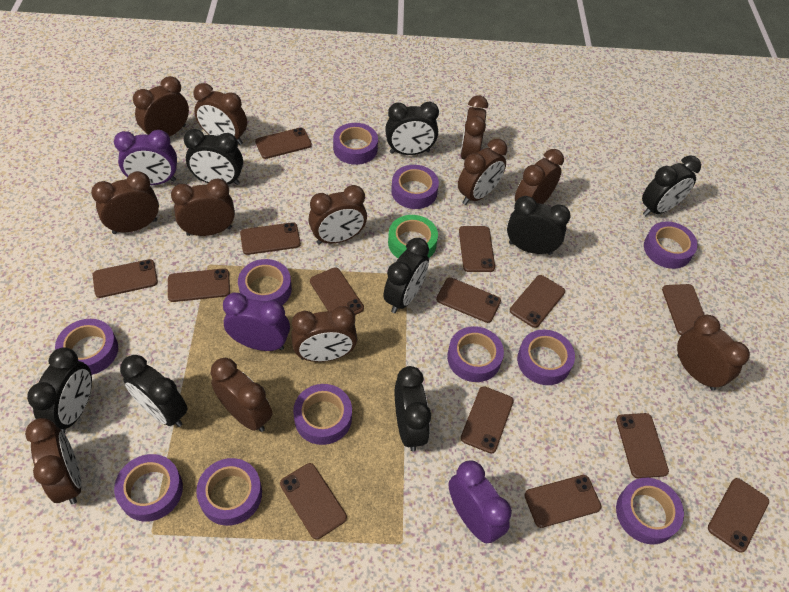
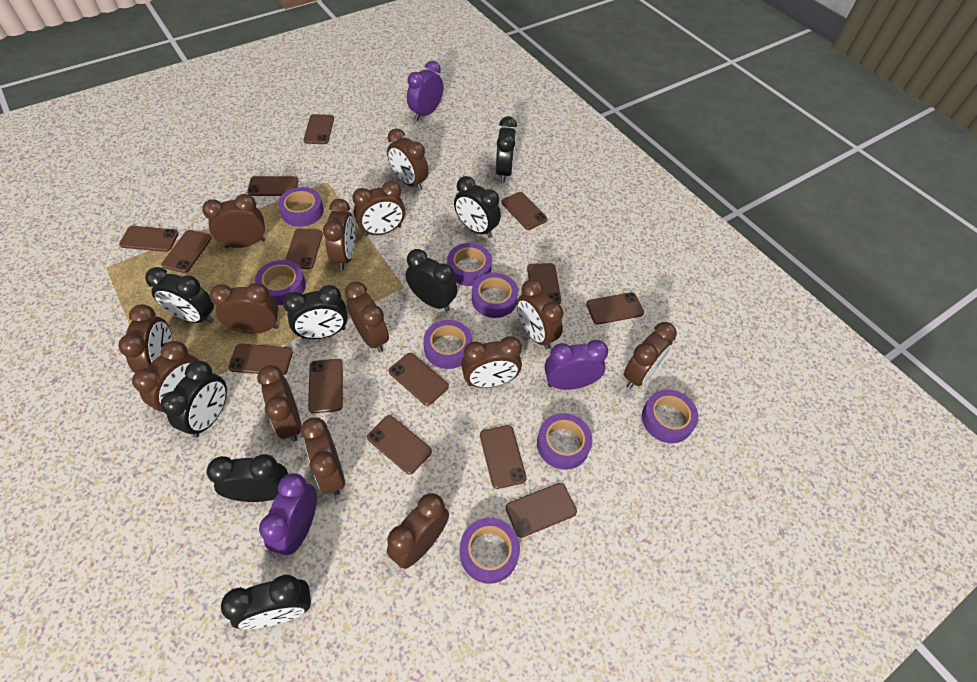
brown clock: [25,418,81,504] [91,171,159,234] [133,76,189,137] [171,178,235,236] [194,83,247,145] [211,358,272,432] [291,306,357,362] [308,185,367,244] [458,139,507,205] [460,95,488,160] [515,149,564,204] [677,315,750,391] = 12 -> [118,304,173,373] [132,341,199,412] [202,194,266,248] [210,283,279,334] [257,365,302,442] [300,417,345,495] [323,199,355,270] [345,282,389,352] [352,181,405,237] [387,128,429,191] [387,493,449,569] [461,336,522,388] [517,279,563,349] [624,322,677,389] = 14
green tape: [388,215,438,258] = 1 -> none = 0
purple tape: [55,319,118,375] [114,454,183,522] [196,458,262,526] [238,259,292,305] [293,384,352,445] [333,123,378,165] [391,165,439,209] [447,326,504,382] [517,330,575,385] [616,478,684,545] [644,221,698,269] = 11 -> [255,260,306,305] [278,187,324,227] [423,320,473,369] [447,243,492,286] [460,518,520,584] [472,273,518,318] [537,413,592,470] [642,389,698,443] = 8

